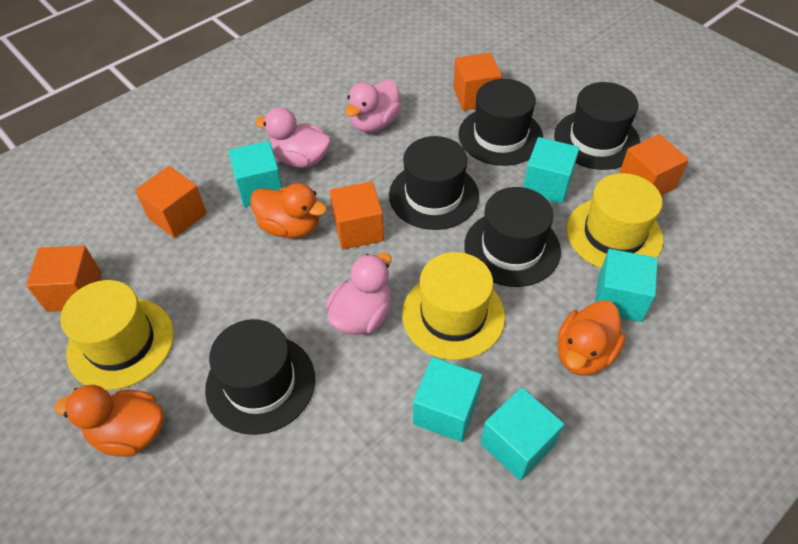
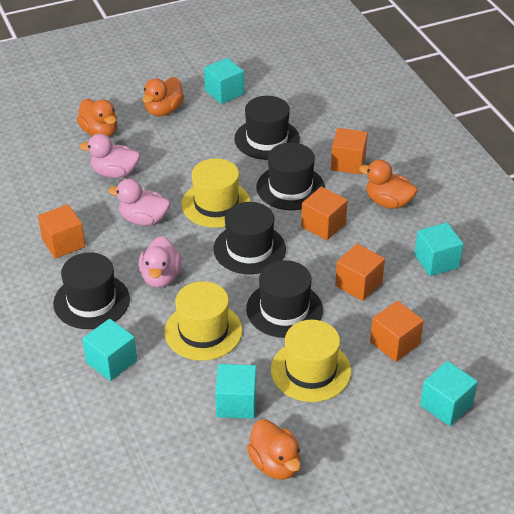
orange duck: [54,385,164,457] [250,183,327,238] [558,300,626,376] = 3 -> [77,99,117,137] [142,77,184,116] [247,419,301,480] [359,160,418,209] = 4

